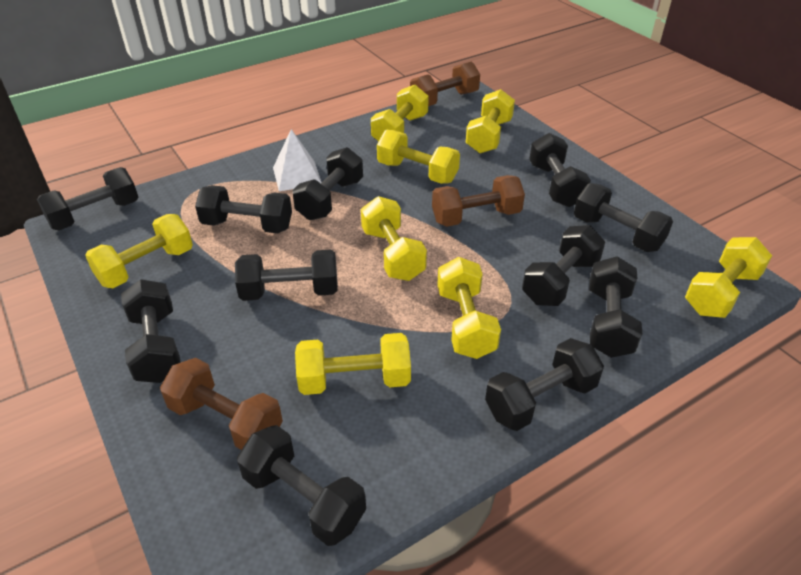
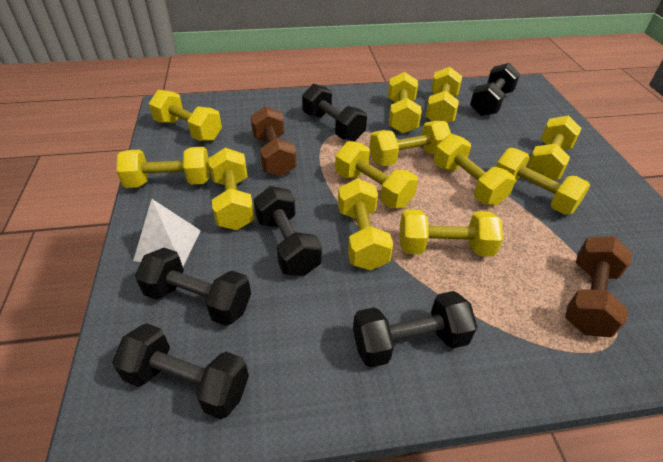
black dumbbell: [37,167,138,230] [121,279,181,383] [195,185,292,233] [235,250,338,301] [237,425,366,546] [292,147,363,220] [485,338,604,431] [522,225,605,306] [529,133,591,207] [574,183,673,252] [589,256,642,358] = 11 -> [112,323,249,419] [135,248,251,326] [254,186,322,276] [302,84,367,141] [353,291,477,368] [470,63,520,116] = 6
brown dumbbell: [160,358,283,450] [410,62,480,106] [432,175,525,227] = 3 -> [250,106,297,176] [565,236,632,337] = 2
yellow dumbbell: [85,214,193,288] [295,333,411,395] [361,196,427,281] [371,85,429,141] [377,130,460,184] [437,257,501,359] [466,89,515,154] [685,237,772,318] = 8 -> [117,147,210,188] [149,90,222,141] [209,148,255,230] [335,141,418,208] [338,178,393,270] [369,121,451,166] [388,72,422,134] [400,209,503,256] [425,67,462,123] [434,134,516,206] [496,148,590,215] [527,115,582,180] = 12

